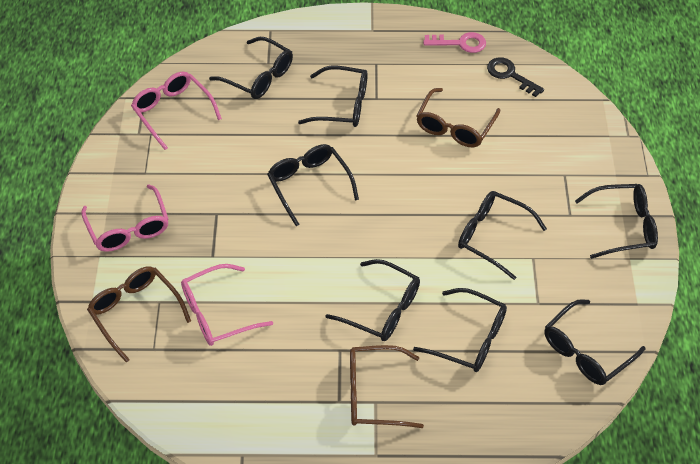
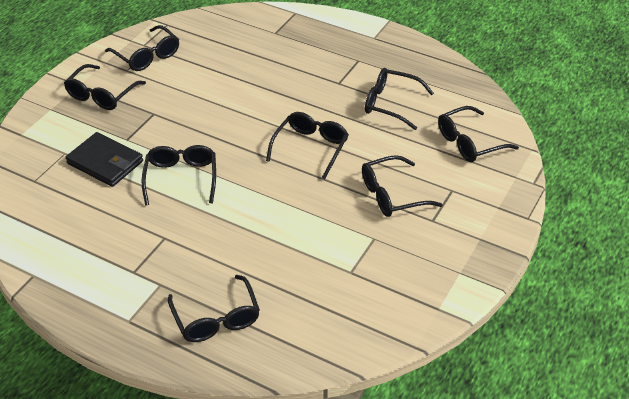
black key: [487,57,544,97] = 1 -> none = 0
black wallet: none = 0 -> [65,132,143,187] = 1
brown glasses: [87,266,191,363] [350,345,424,428] [417,88,500,148] = 3 -> none = 0
pink glasses: [81,185,169,252] [131,71,222,150] [181,264,273,346] = 3 -> none = 0
pink key: [423,32,486,53] = 1 -> none = 0

